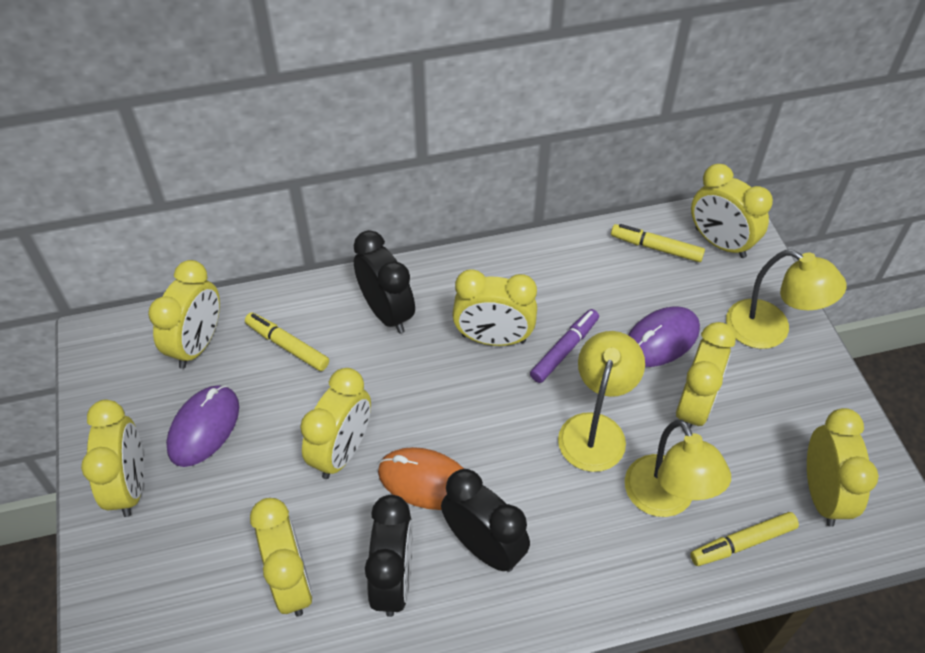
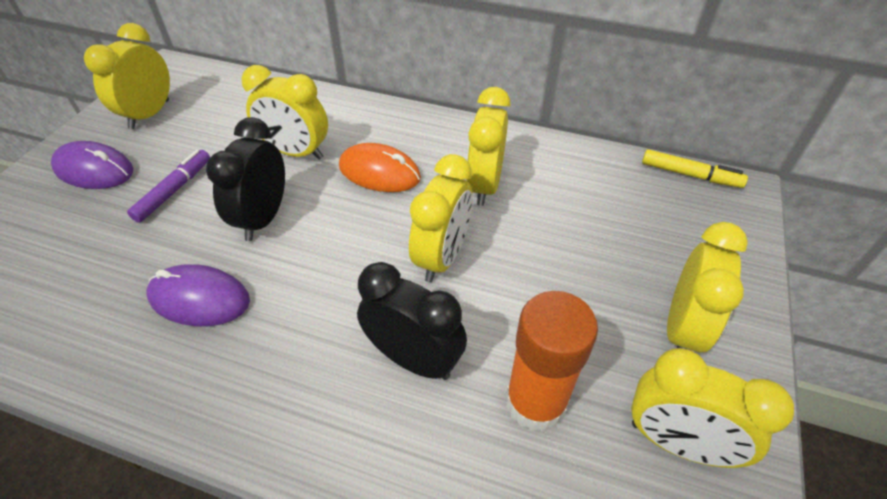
black clock: [353,230,415,334] [365,495,413,617] [441,469,530,572] = 3 -> [206,117,285,241] [357,262,467,380] = 2
orange glue stick: none = 0 -> [506,291,598,431] = 1
yellow clock: [81,400,144,517] [148,260,220,369] [250,498,312,617] [300,368,371,479] [452,269,537,346] [676,322,736,429] [691,164,773,258] [807,408,879,527] = 8 -> [84,23,170,129] [241,65,328,160] [409,154,472,282] [466,87,511,206] [631,348,794,468] [667,222,748,353] = 6
yellow lamp: [558,331,645,472] [625,420,731,517] [726,250,846,349] = 3 -> none = 0
yellow marker: [245,312,329,371] [611,224,705,262] [690,512,799,566] = 3 -> [642,149,748,188] = 1

